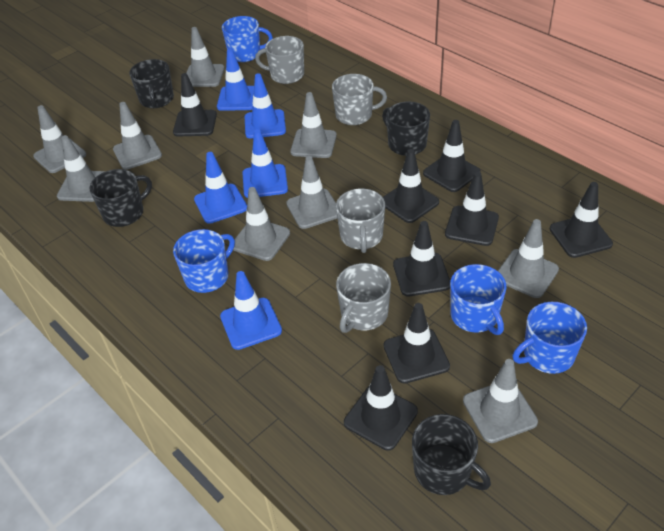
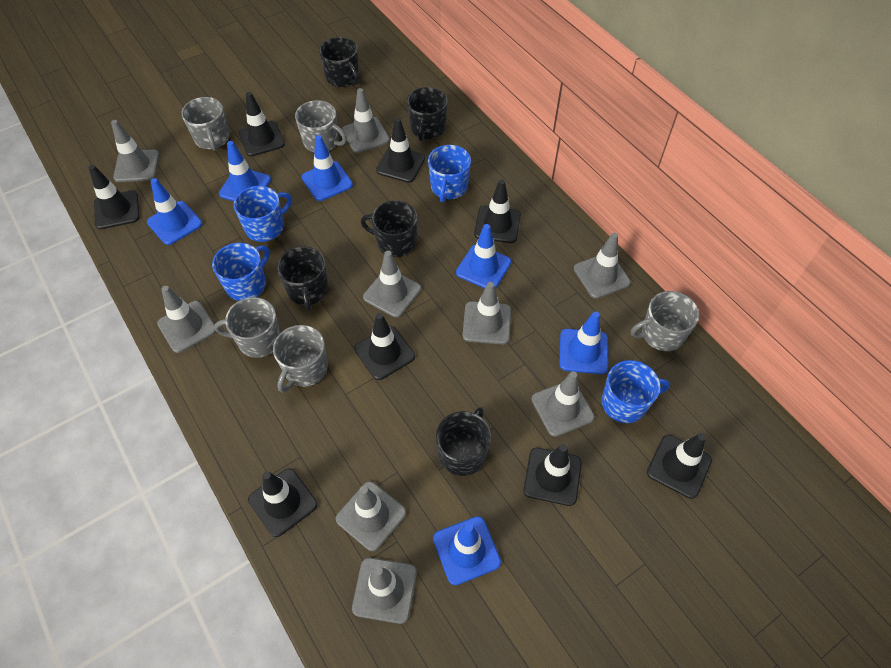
black mug: [90,169,152,227] [129,59,174,108] [382,102,430,156] [412,414,491,495] = 4 -> [277,247,328,311] [319,37,359,87] [361,200,417,257] [407,87,448,141] [436,407,491,476] = 5
blue traffic cone: [194,152,247,224] [217,49,254,111] [220,271,282,350] [242,129,288,198] [245,73,286,138] = 5 -> [147,178,202,245] [219,141,271,201] [302,135,353,201] [433,516,501,585] [456,224,511,289] [559,312,608,374] = 6
grey mug: [255,36,304,84] [332,74,387,125] [336,189,385,253] [336,263,391,333] = 4 -> [181,97,230,151] [214,297,280,358] [273,325,328,393] [295,100,347,152] [631,291,699,351] = 5

